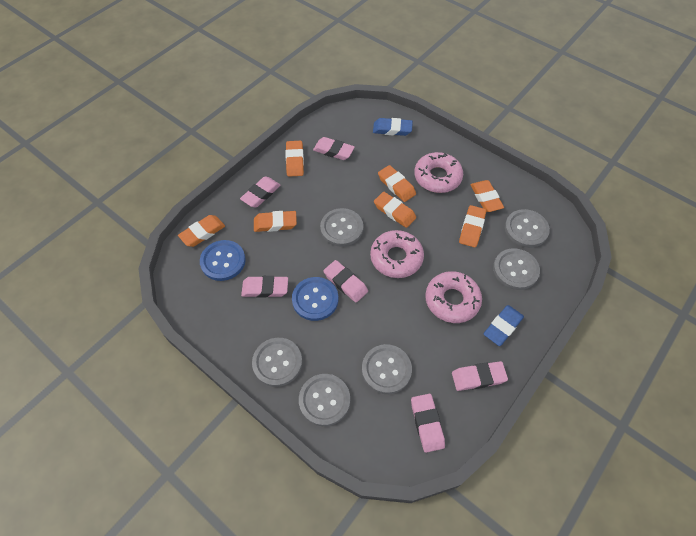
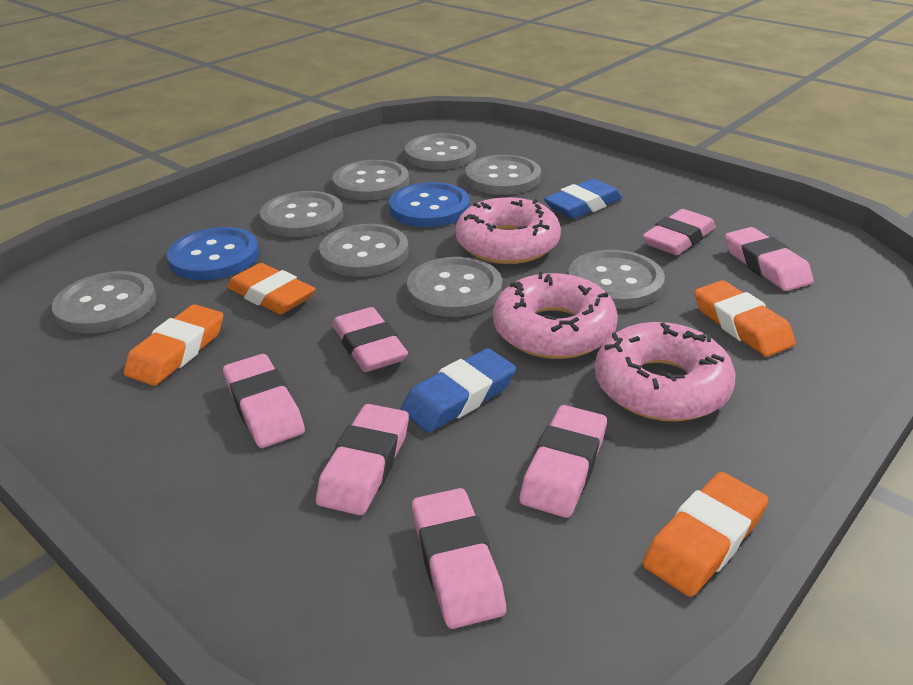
grey button: [252,338,302,387] [299,374,350,426] [320,208,363,247] [362,344,412,394] [493,248,540,290] [505,209,550,248] = 6 -> [52,271,156,333] [260,191,343,237] [319,224,409,277] [332,160,409,200] [405,133,476,170] [407,257,502,317] [465,155,541,195] [568,250,665,309] = 8
orange eraser: [178,215,225,247] [254,211,297,232] [285,141,304,177] [374,192,416,228] [378,165,416,202] [459,205,486,248] [470,180,504,212] = 7 -> [124,304,223,386] [227,263,315,314] [642,472,768,597] [694,280,796,357] = 4
pink eraser: [240,176,281,208] [241,276,288,298] [313,137,355,160] [323,260,368,303] [411,394,445,453] [452,361,508,391] = 6 -> [223,354,305,448] [316,404,409,515] [332,307,408,372] [412,488,506,629] [519,405,607,518] [642,209,715,255] [725,227,814,291] = 7

